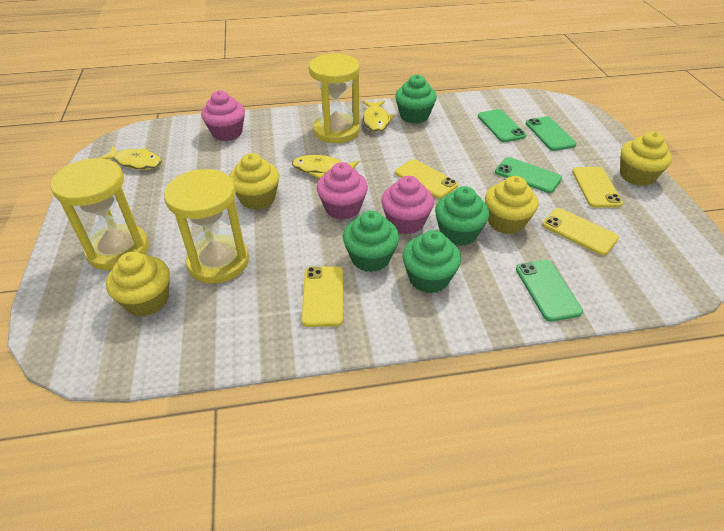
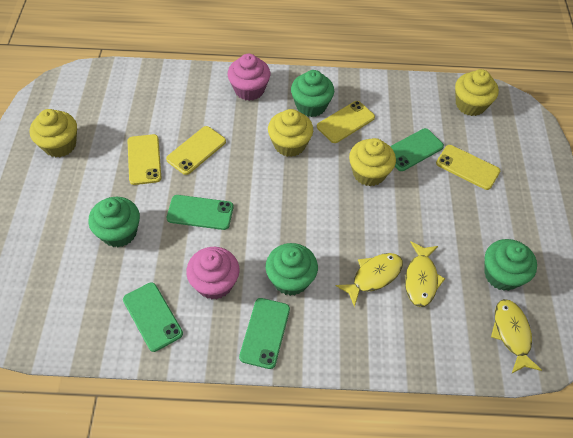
pink cupcake: [201,90,245,141] [317,162,368,220] [381,176,434,234] = 3 -> [186,247,240,300] [228,54,270,101] = 2
yellow hourglass: [50,158,149,270] [164,169,249,283] [309,54,360,143] = 3 -> none = 0

